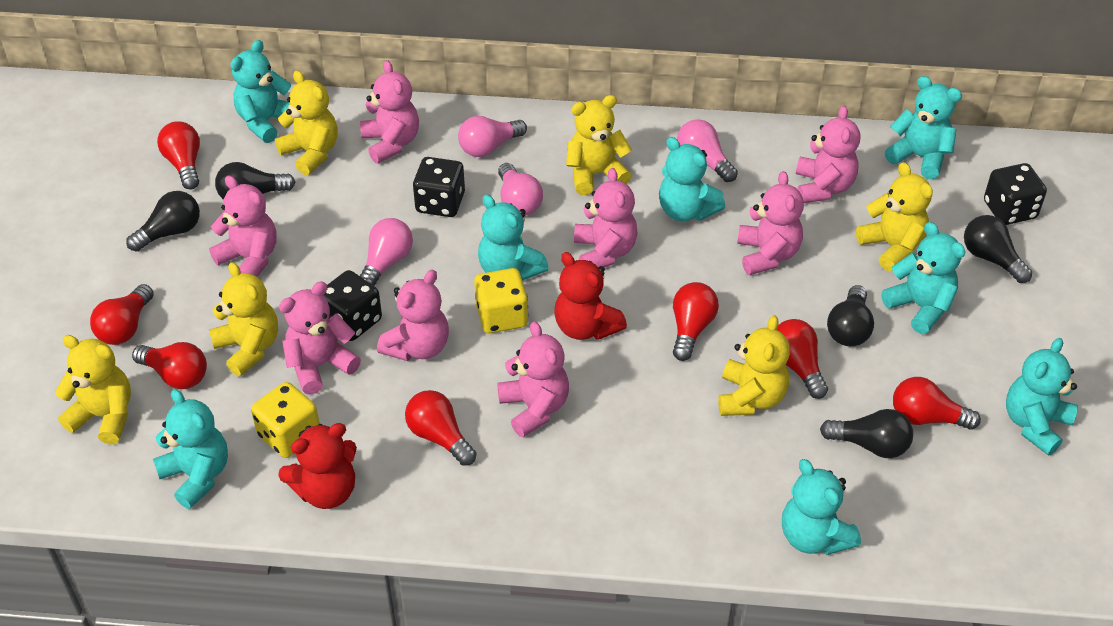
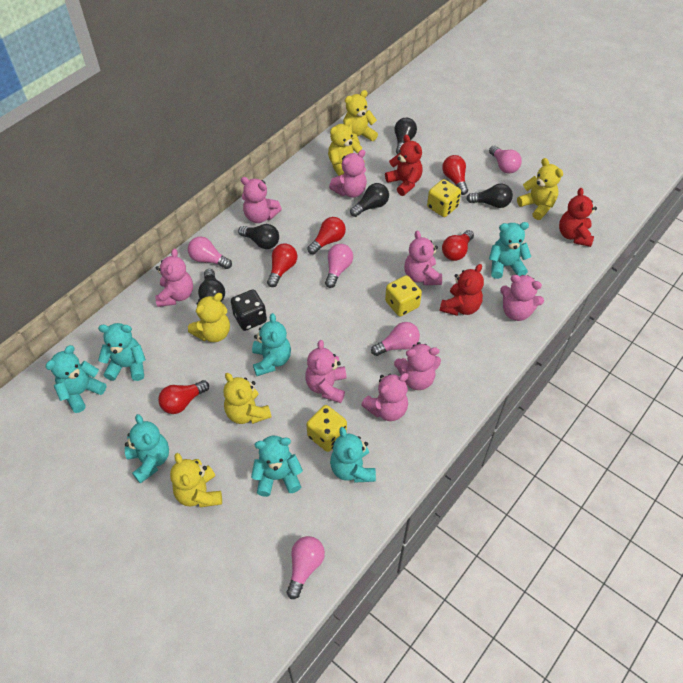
black dice: [323,270,382,341] [413,157,465,217] [984,163,1047,225] = 3 -> [231,290,267,331] = 1
pink light bulb: [360,218,413,286] [458,116,527,157] [498,163,543,216] [677,119,738,182] = 4 -> [188,237,232,269] [286,536,325,599] [325,244,353,288] [371,322,420,356] [489,146,522,173] = 5
red light bulb: [90,284,154,345] [132,342,207,389] [157,121,200,190] [405,390,476,466] [673,282,719,361] [777,319,828,399] [893,377,981,430] = 7 -> [158,380,209,414] [267,243,297,287] [307,217,346,254] [442,155,468,195] [442,230,474,261] = 5
red teddy bear: [278,423,357,509] [555,252,627,340] = 2 -> [385,135,423,196] [440,264,484,316] [559,188,597,247] = 3
turquoise teddy bear: [153,389,228,509] [231,40,291,143] [478,194,549,281] [659,137,725,221] [782,459,861,555] [882,222,965,334] [885,76,962,179] [1006,338,1078,456] = 8 -> [46,345,106,413] [98,323,146,381] [125,414,169,484] [251,436,303,497] [252,313,291,376] [330,427,376,483] [489,222,531,279] = 7
yellow dice: [251,382,320,458] [474,268,528,333] = 2 -> [306,405,347,452] [385,275,422,316] [427,179,461,217] = 3

